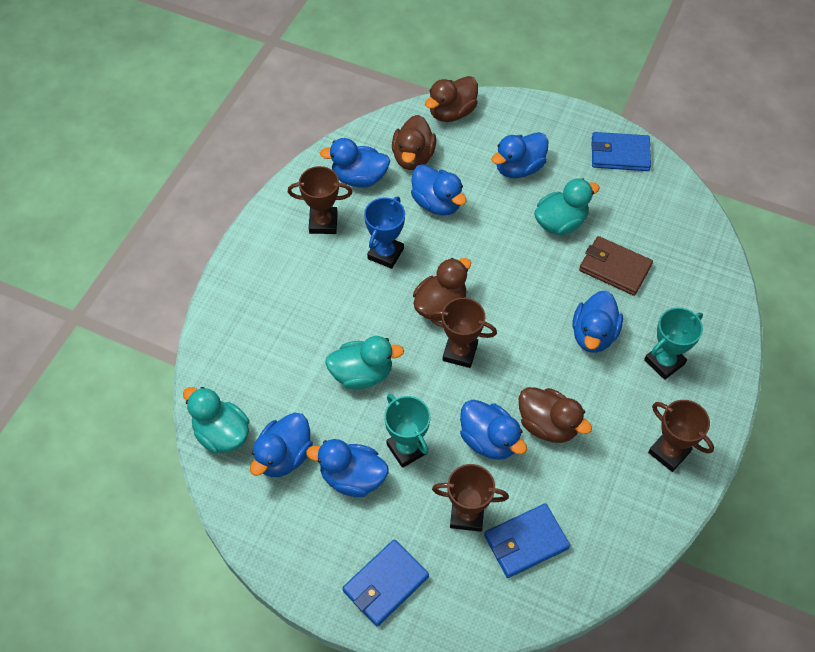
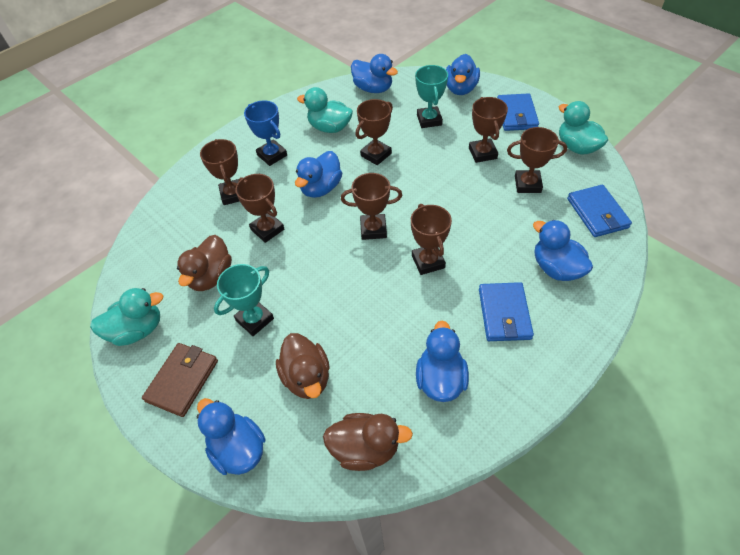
blue duck: [250,413,313,477] [306,439,389,497] [320,138,390,188] [411,164,466,215] [460,400,527,460] [491,132,548,178] [573,291,623,353] = 7 -> [196,398,266,475] [295,151,342,198] [351,54,398,93] [416,321,469,402] [446,54,480,95] [533,220,593,281] = 6
brown duck: [392,115,436,170] [413,258,471,321] [425,76,478,122] [519,387,592,443] = 4 -> [177,235,232,291] [276,333,330,399] [323,413,413,471] = 3
brown trophy: [288,166,352,234] [429,298,497,368] [432,464,509,532] [648,400,714,472] = 4 -> [200,139,239,205] [235,174,284,243] [341,173,402,240] [356,99,393,165] [411,204,452,275] [469,97,508,163] [507,127,567,193] = 7

